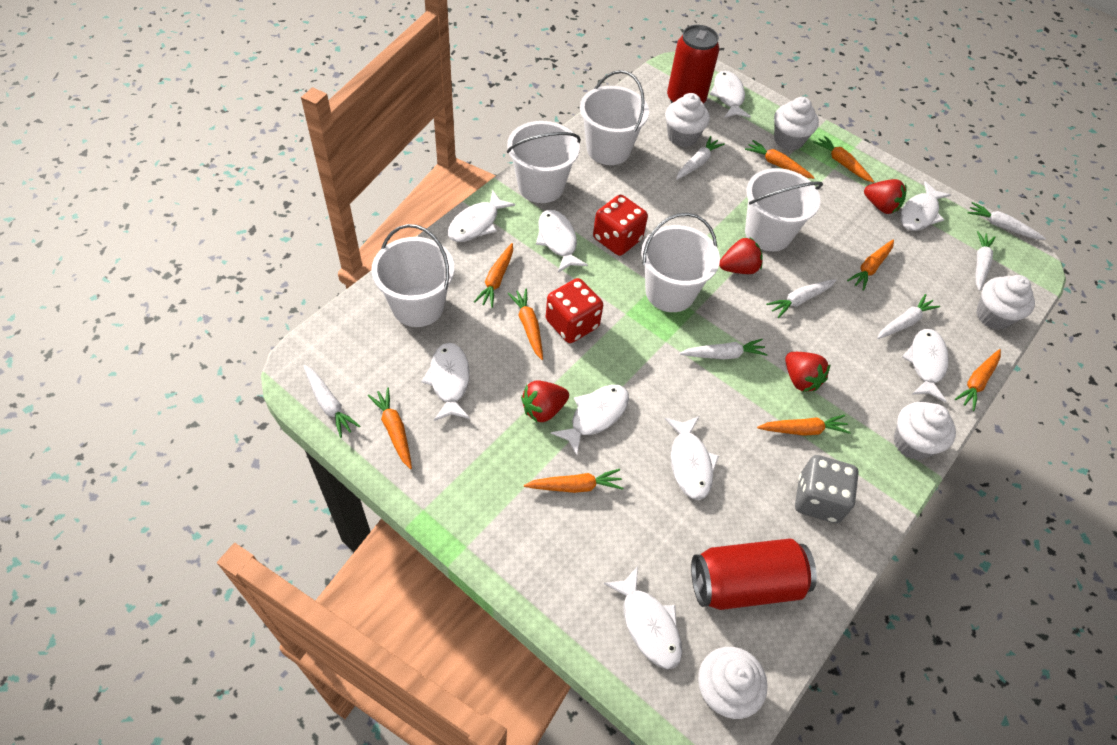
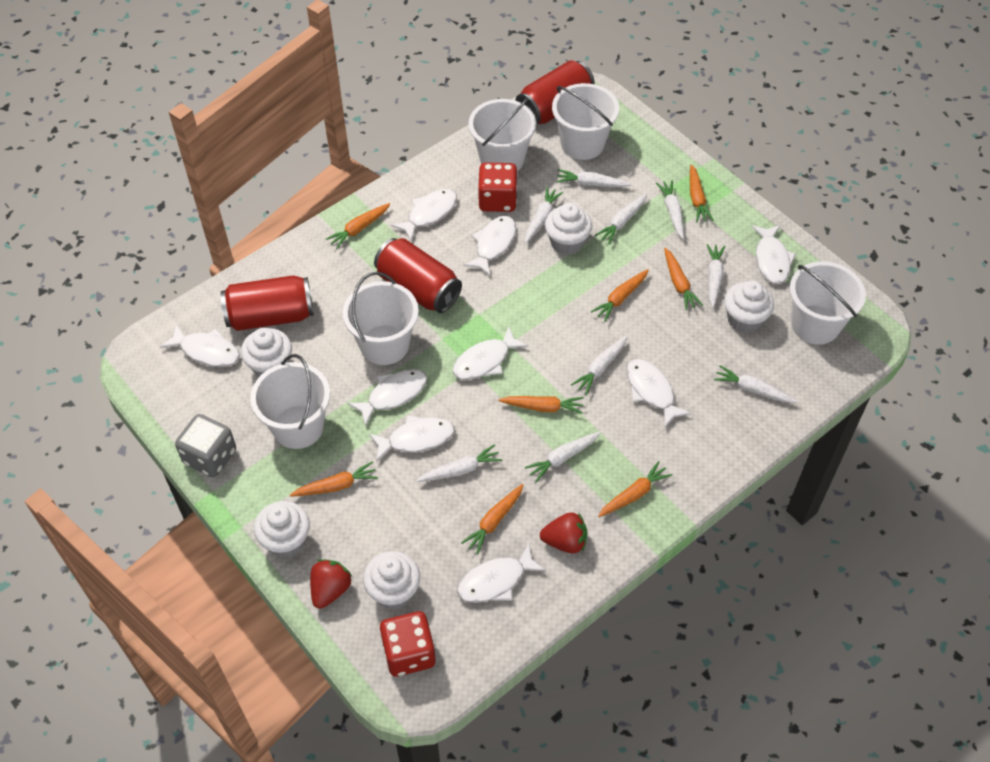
orange carrot: [367,387,412,469] [474,243,513,308] [508,289,543,360] [524,469,623,493] [745,140,815,179] [757,415,851,436] [813,135,874,183] [847,239,894,291] [955,349,1001,411] = 9 -> [290,461,378,497] [325,203,390,249] [461,484,524,555] [498,396,584,414] [591,269,649,322] [598,461,672,517] [664,248,703,310] [690,165,714,222] = 8
red can: [667,25,719,104] [691,538,817,610] = 2 -> [221,275,314,331] [374,238,462,313] [516,60,595,125] = 3
red strawberry: [521,380,569,422] [719,238,763,274] [785,352,830,392] [864,179,906,214] = 4 -> [310,559,352,609] [540,512,588,553] = 2
white carrot: [304,365,360,438] [676,136,725,180] [679,339,768,360] [766,279,836,318] [877,294,940,339] [968,202,1046,240] [976,231,996,291] = 7 -> [416,444,502,482] [524,432,601,482] [525,187,563,243] [556,169,632,187] [571,335,628,395] [595,194,647,244] [656,180,684,239] [707,244,725,308] [714,365,798,403] = 9

